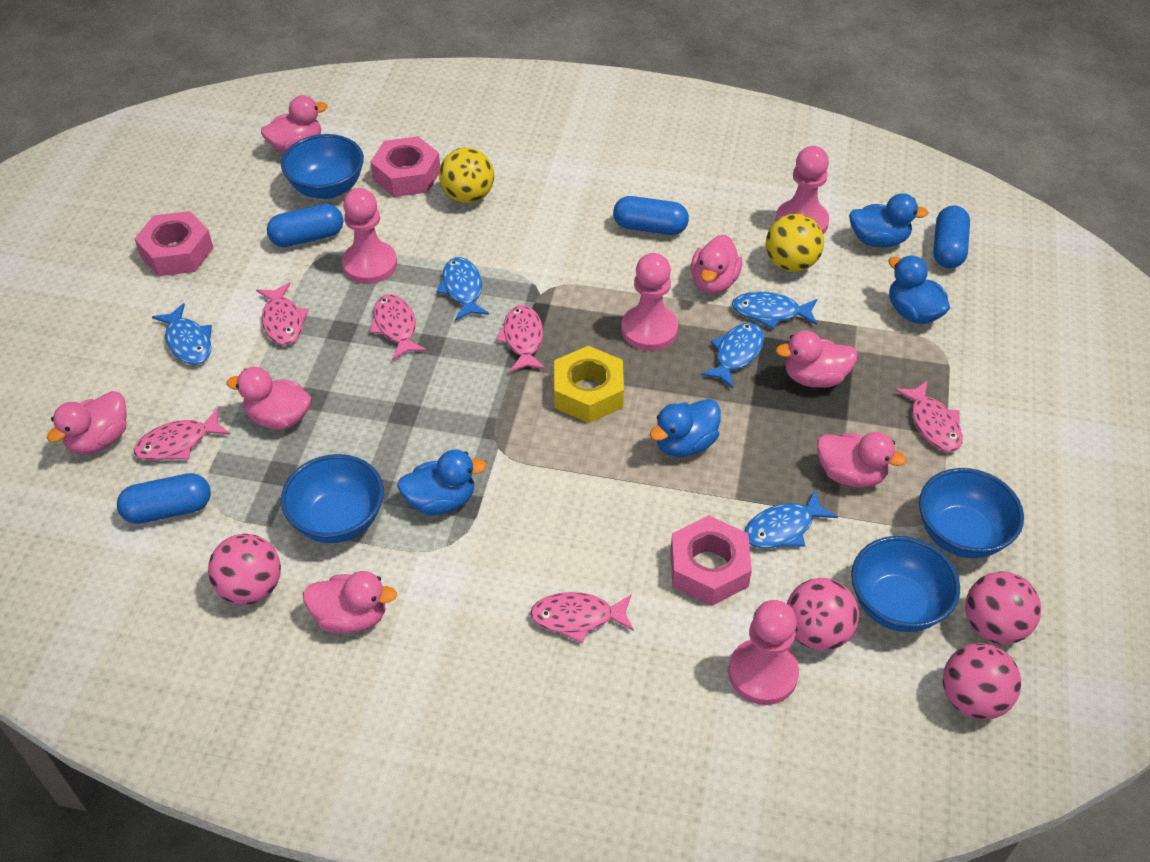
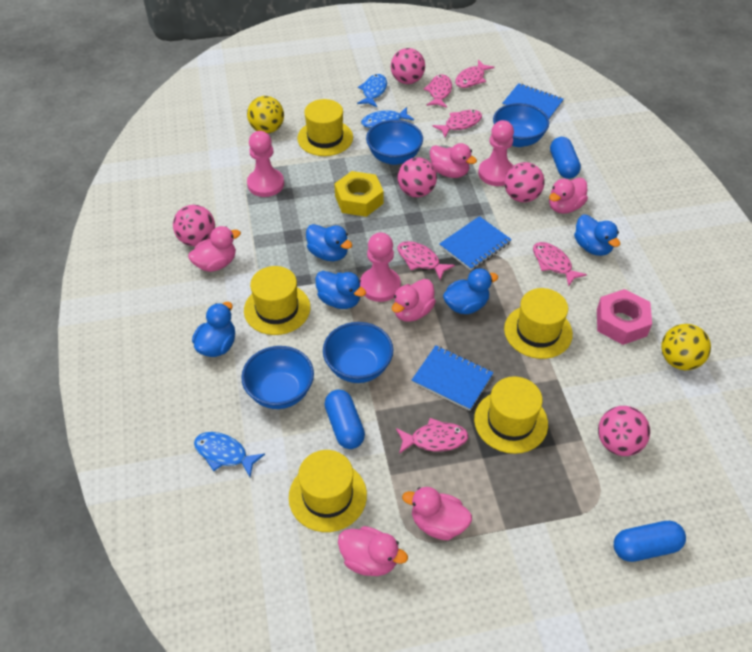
blue capsule: [117,473,211,524] [267,204,343,247] [613,196,689,235] [933,206,970,268] = 4 -> [325,390,365,449] [550,137,581,179] [614,521,686,562] = 3
blue duck: [397,450,487,515] [650,399,721,457] [849,193,929,247] [888,255,950,324] = 4 -> [192,302,235,357] [306,224,352,261] [315,271,366,309] [443,268,498,314] [574,215,620,256] = 5
blue fish: [152,303,212,365] [436,257,489,321] [701,322,764,389] [732,292,817,329] [744,490,838,548] = 5 -> [194,432,265,477] [357,74,387,107] [361,107,414,128] = 3
blue notebook: none = 0 -> [412,345,494,411] [439,216,512,270] [502,83,564,120] = 3
pink ball: [208,534,281,605] [787,578,859,651] [943,643,1021,720] [965,571,1041,645] = 4 -> [173,205,215,246] [391,48,425,84] [398,157,437,197] [505,162,545,202] [598,406,650,456] = 5
pink duck: [47,391,127,454] [226,367,311,430] [261,95,328,153] [303,571,397,634] [691,235,742,294] [776,330,858,388] [817,432,907,487] = 7 -> [188,226,241,272] [338,526,408,576] [392,279,436,322] [402,487,472,540] [430,143,477,178] [549,178,588,214] = 6
pink nut: [134,211,214,276] [370,136,440,197] [670,515,752,606] = 3 -> [597,289,652,345] = 1
pink pawn: [342,188,397,284] [621,253,678,351] [728,600,799,705] [775,146,829,234] = 4 -> [247,131,284,197] [360,232,401,302] [478,120,514,186] = 3
yellow hat: none = 0 -> [244,266,310,335] [289,450,367,532] [297,99,353,156] [474,376,548,454] [504,288,573,359] = 5

